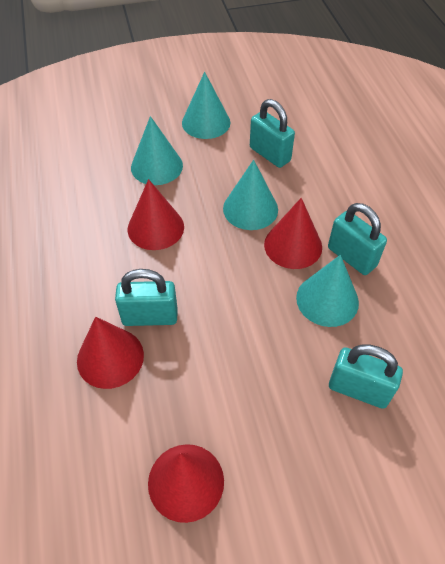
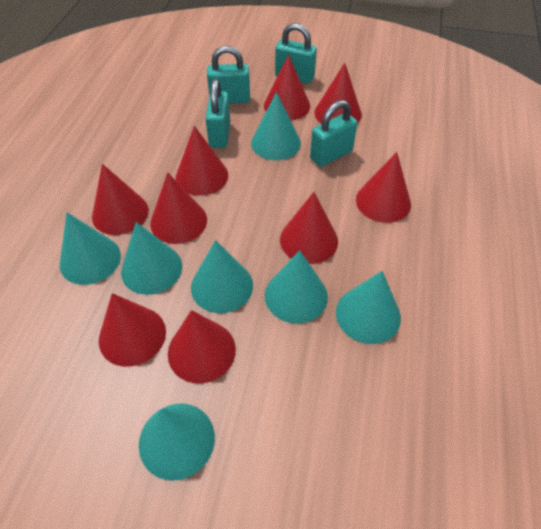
red cone: [77,317,144,389] [128,179,184,250] [148,444,224,523] [264,198,322,269] = 4 -> [92,164,149,235] [99,293,166,367] [150,172,207,244] [168,310,236,383] [176,126,228,196] [264,55,310,121] [280,192,338,264] [314,63,362,124] [356,152,411,223] = 9
turquoise cone: [131,116,183,185] [182,72,230,139] [223,160,278,230] [296,255,359,327] = 4 -> [60,212,121,285] [121,222,182,295] [139,403,215,481] [191,240,253,313] [251,92,301,160] [265,250,328,324] [336,271,401,344] = 7

